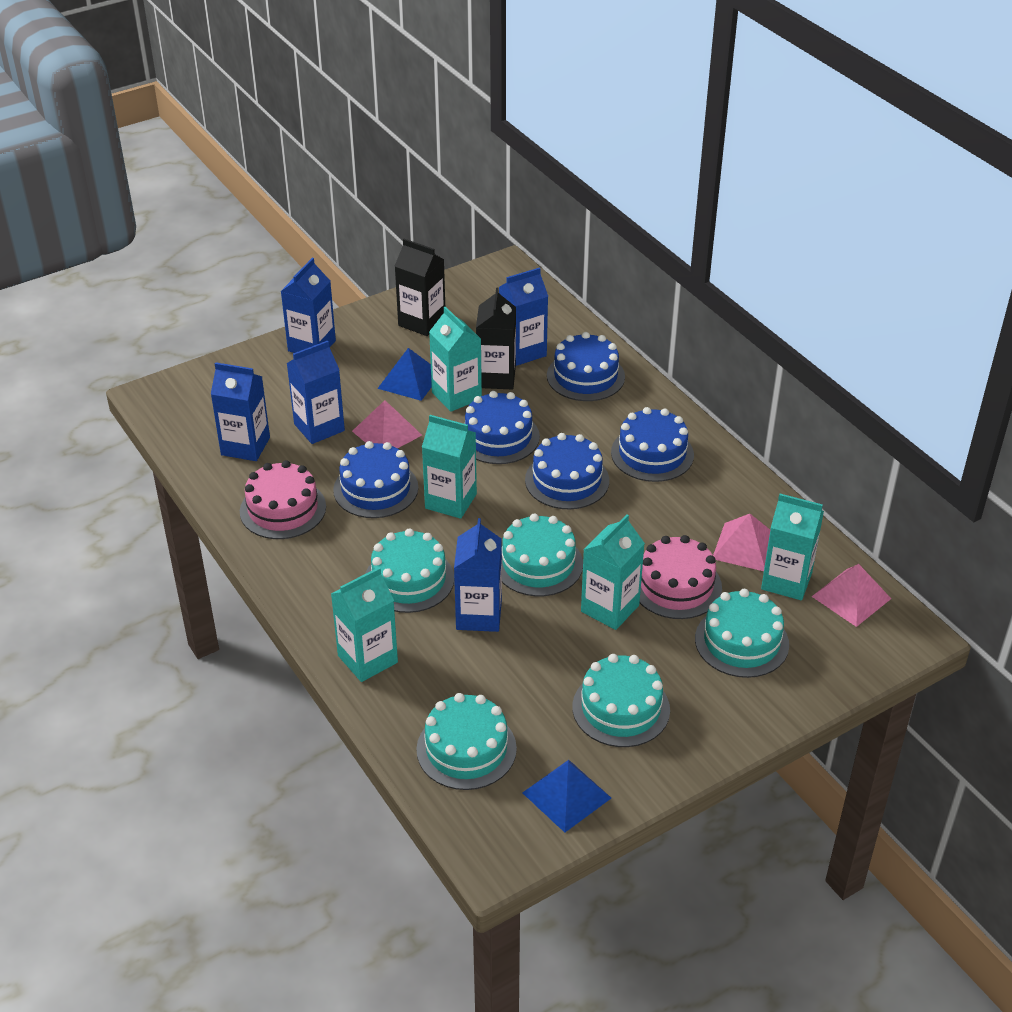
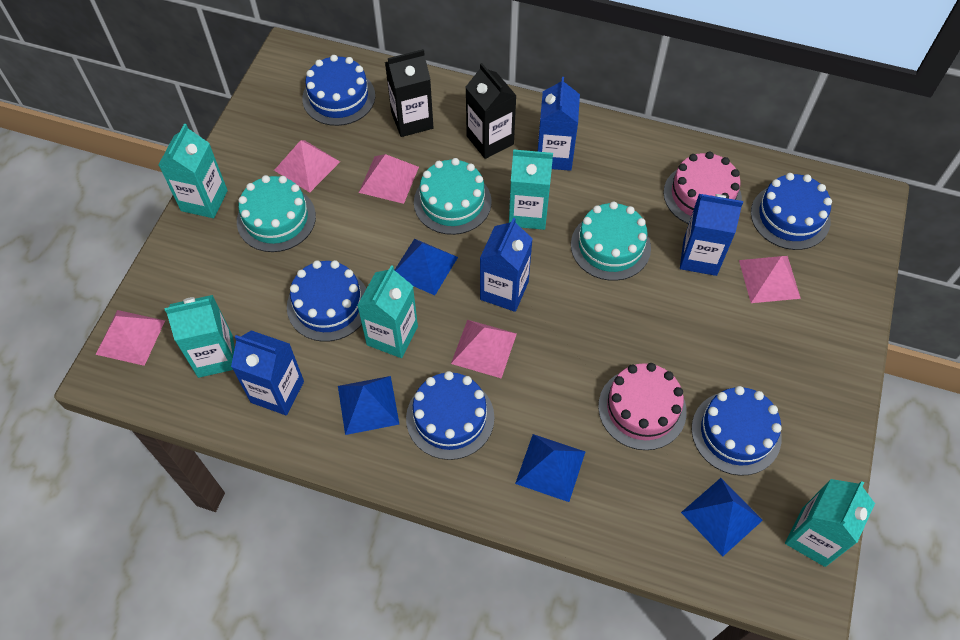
blue carton: [211,362,270,461] [281,258,336,353] [287,341,345,444] [454,518,502,632] [499,267,548,366] = 5 -> [231,330,304,416] [480,218,533,312] [538,77,580,171] [680,194,743,276] = 4
blue pyramid: [377,348,432,401] [522,760,611,833] = 2 -> [338,376,400,435] [395,239,458,295] [515,434,586,502] [681,478,763,557] = 4
pink pyramid: [352,400,422,448] [713,514,770,571] [811,564,891,627] = 3 -> [96,310,165,366] [274,140,340,193] [359,154,419,204] [451,320,517,378] [739,256,801,303] = 5
turquoise cake: [365,528,454,613] [416,693,517,790] [502,514,583,596] [572,654,670,747] [695,589,789,678] = 5 -> [237,175,316,252] [414,158,492,235] [571,201,651,281] = 3

